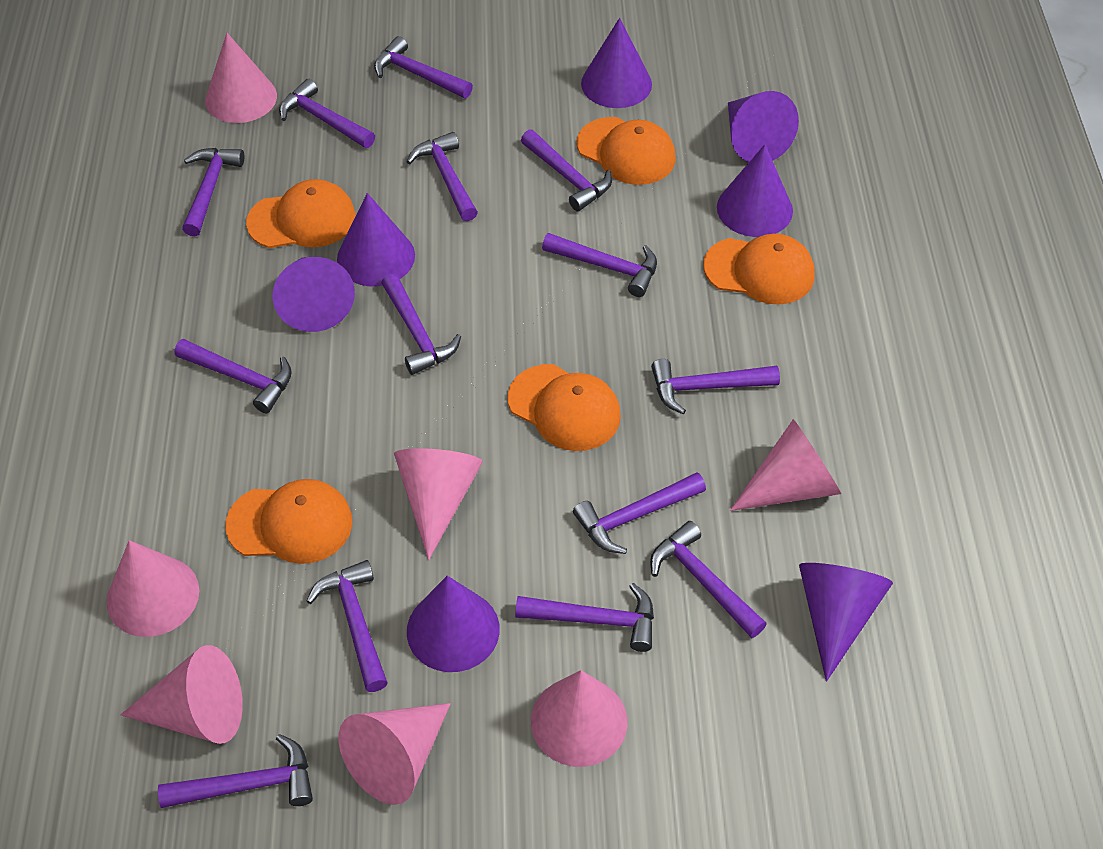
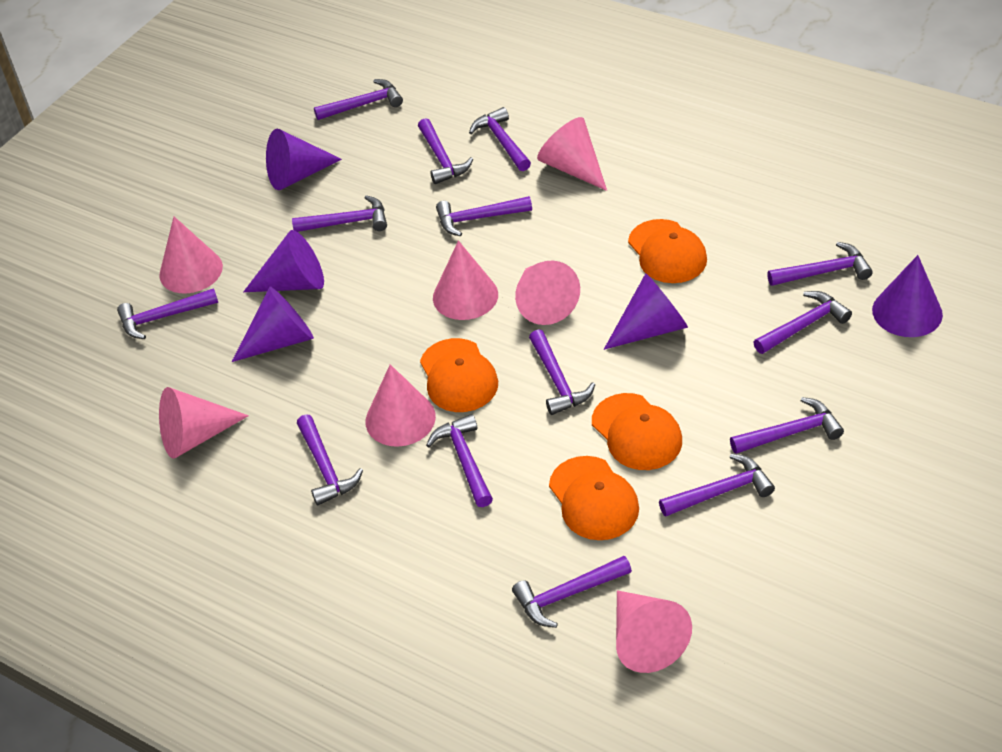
orange cap: [226,479,353,564] [246,179,355,248] [508,364,621,451] [577,117,676,185] [703,234,815,305] = 5 -> [420,338,498,412] [549,456,639,540] [592,393,682,470] [628,219,707,283] = 4
purple cone: [273,257,355,332] [337,193,415,286] [407,576,500,672] [581,18,652,108] [717,144,793,237] [728,91,799,162] [799,563,893,681] = 7 -> [232,286,314,362] [243,230,324,292] [266,129,342,190] [604,273,688,350] [872,255,943,337] = 5

